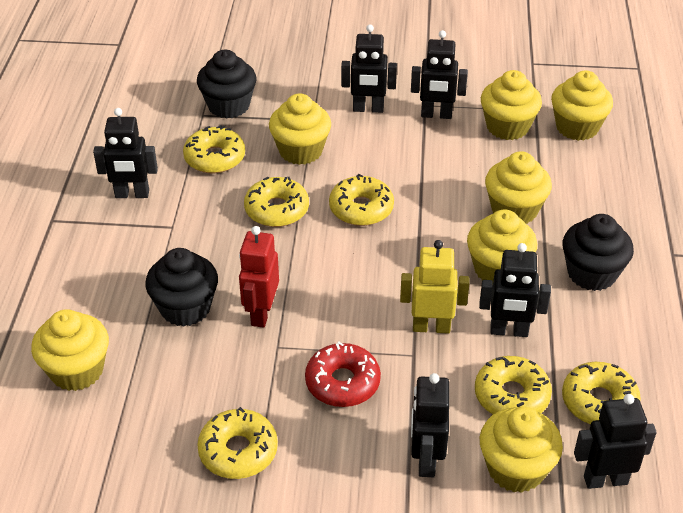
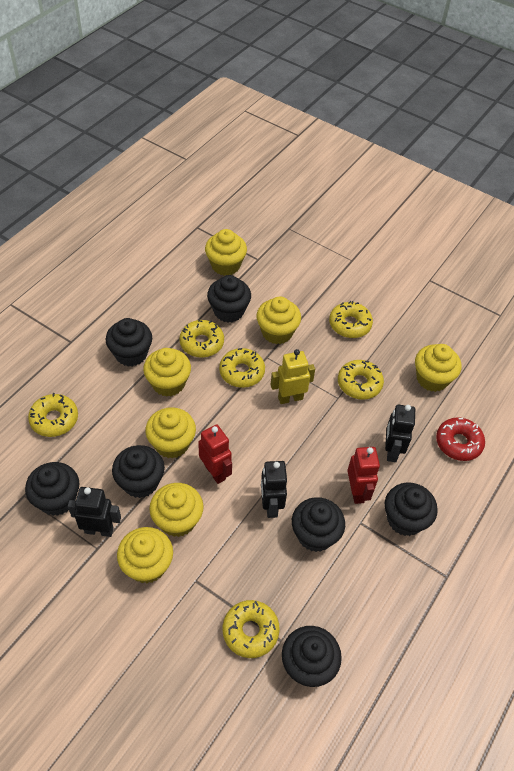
black cupcake: [145,248,218,327] [197,50,256,119] [563,214,634,291] = 3 -> [25,462,80,516] [106,318,152,367] [112,445,165,498] [207,275,251,322] [282,626,342,687] [292,497,345,552] [385,483,438,536] = 7
black robot: [93,108,158,198] [341,25,397,113] [411,30,468,119] [411,373,450,477] [479,243,551,337] [574,394,657,489] = 6 -> [68,487,121,537] [261,461,287,518] [385,404,415,462] = 3
red robot: [239,226,279,328] = 1 -> [198,424,232,484] [348,447,380,504] = 2

